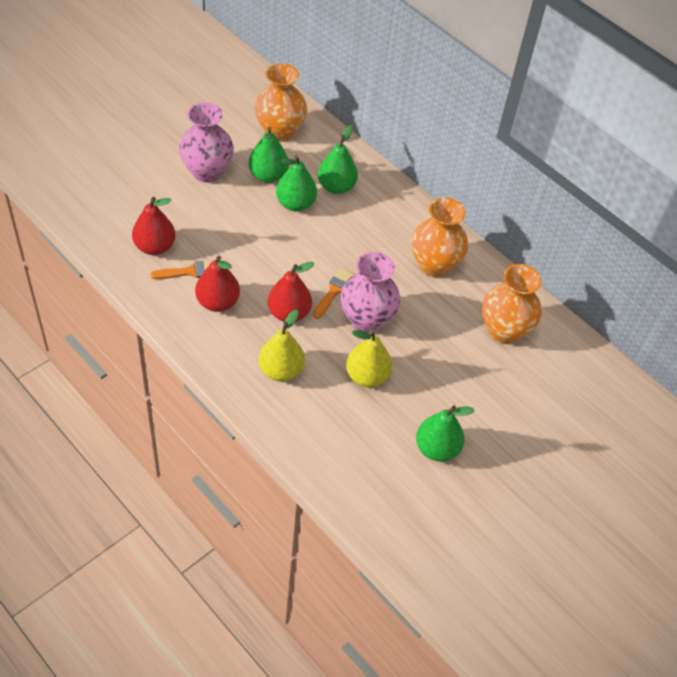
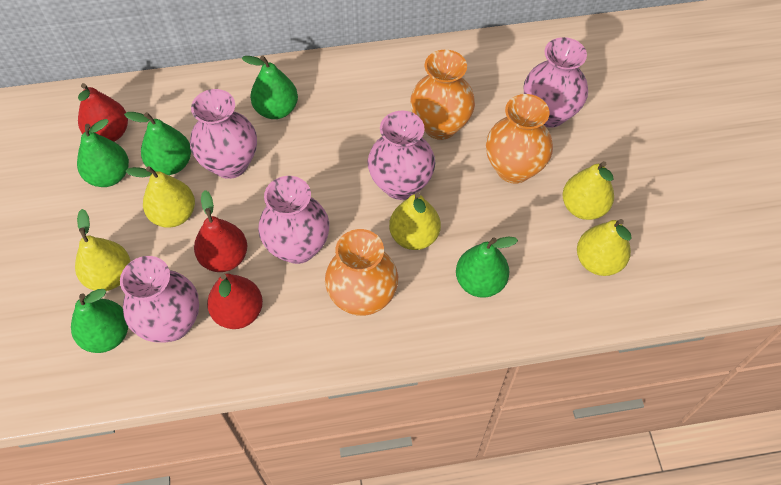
green pear: [249,127,289,183] [276,155,317,212] [318,125,358,194] [416,406,475,462] = 4 -> [71,289,128,353] [77,119,129,187] [124,112,191,175] [242,55,298,119] [456,236,518,298] = 5
orange brush: [150,261,212,279] [313,268,354,319] = 2 -> none = 0
pink vase: [179,103,234,183] [341,252,400,333] = 2 -> [120,256,199,343] [190,89,257,179] [258,176,329,264] [367,111,435,200] [524,37,588,128] = 5
yellow pear: [259,310,305,382] [346,330,392,387] = 2 -> [75,209,131,291] [126,166,195,228] [389,192,441,250] [562,161,614,220] [577,219,632,276] = 5

